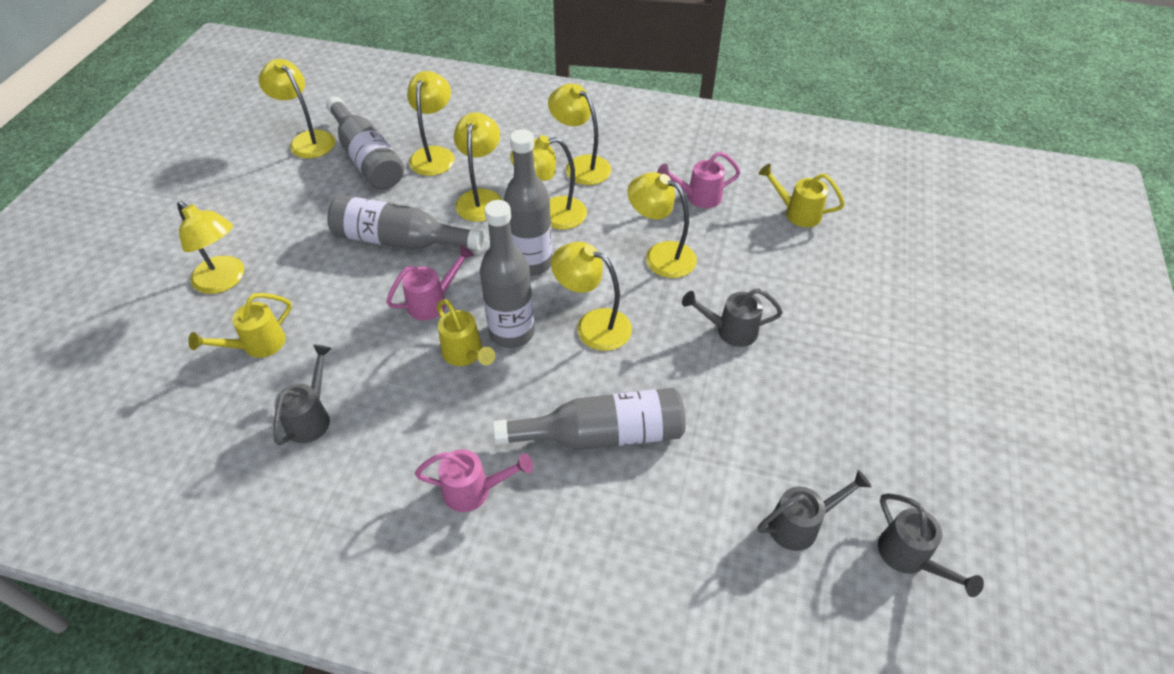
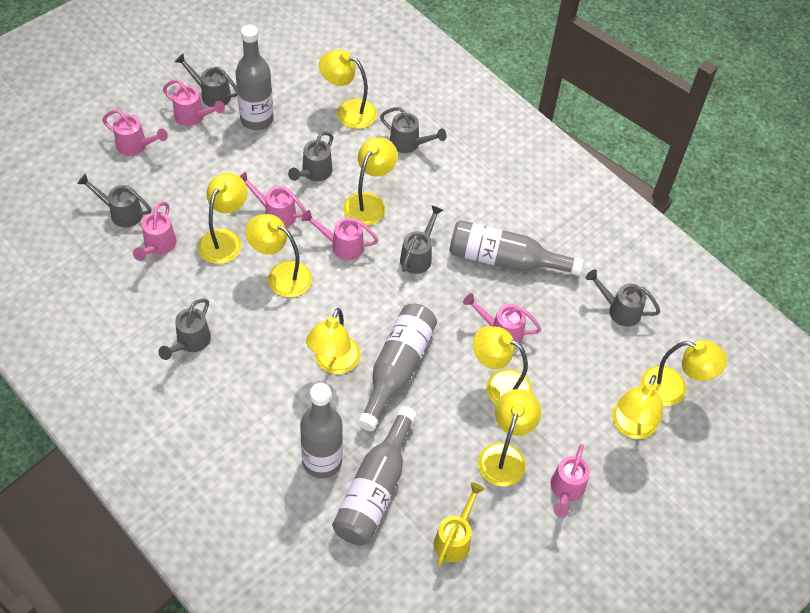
grey watering can: [273,345,332,445] [682,288,783,347] [757,470,872,551] [878,493,984,597] = 4 -> [77,174,152,227] [158,299,211,360] [175,54,237,107] [288,132,333,181] [380,107,447,153] [400,205,443,274] [586,269,661,327] = 7
pink watering can: [386,245,474,320] [415,449,533,512] [657,151,740,208] = 3 -> [102,109,168,156] [133,202,176,261] [163,79,225,126] [240,172,306,228] [301,210,378,260] [463,293,542,343] [551,444,590,518] = 7
yellow lamp: [177,201,244,294] [259,59,335,158] [407,71,455,176] [454,112,502,222] [510,135,587,229] [548,84,611,185] [551,242,632,351] [628,172,697,278] = 8 -> [198,173,247,264] [246,214,312,297] [306,308,361,374] [319,50,377,129] [343,137,398,225] [473,326,532,405] [478,389,541,486] [612,375,663,439] [640,340,727,406] = 9
yellow watering can: [188,293,292,358] [437,299,495,366] [758,164,845,227] = 3 -> [434,482,485,566] = 1

